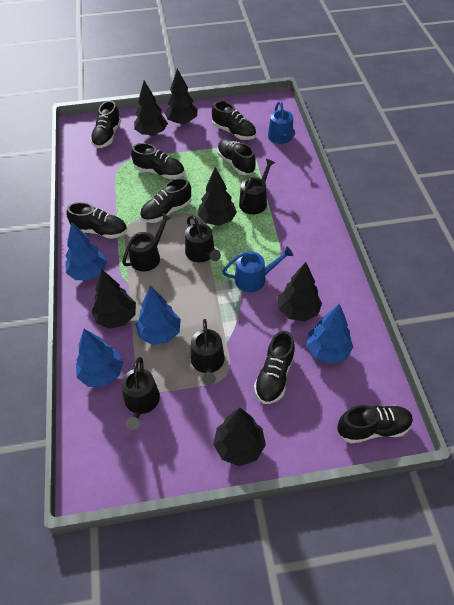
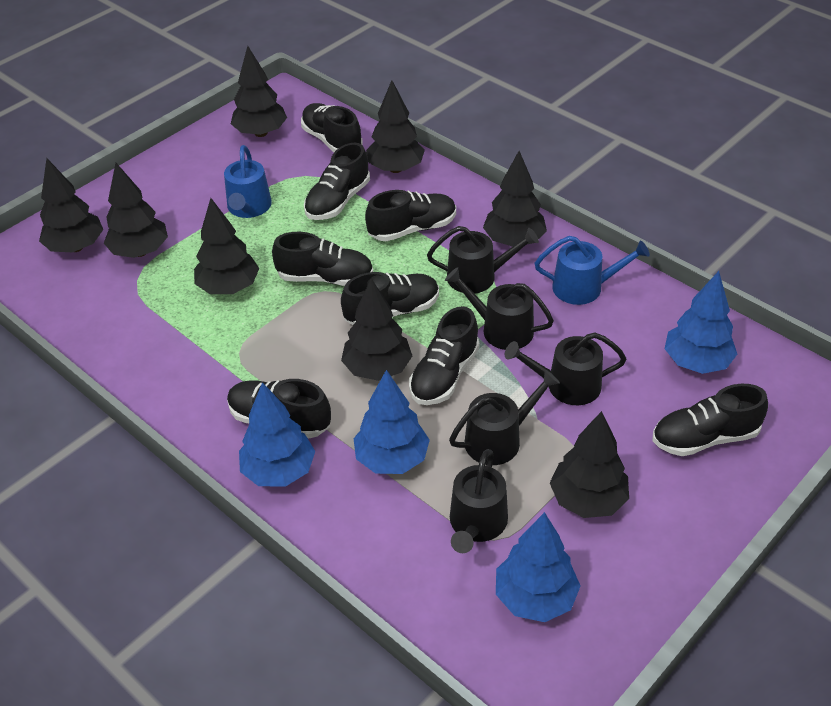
black tree: [92,270,136,329] [134,80,168,136] [165,69,198,124] [198,167,237,226] [213,408,266,466] [278,262,322,321] = 6 -> [39,158,103,252] [104,163,168,258] [194,198,259,294] [231,46,287,137] [341,279,412,381] [366,80,425,173] [483,151,547,247] [550,411,629,518] = 8

